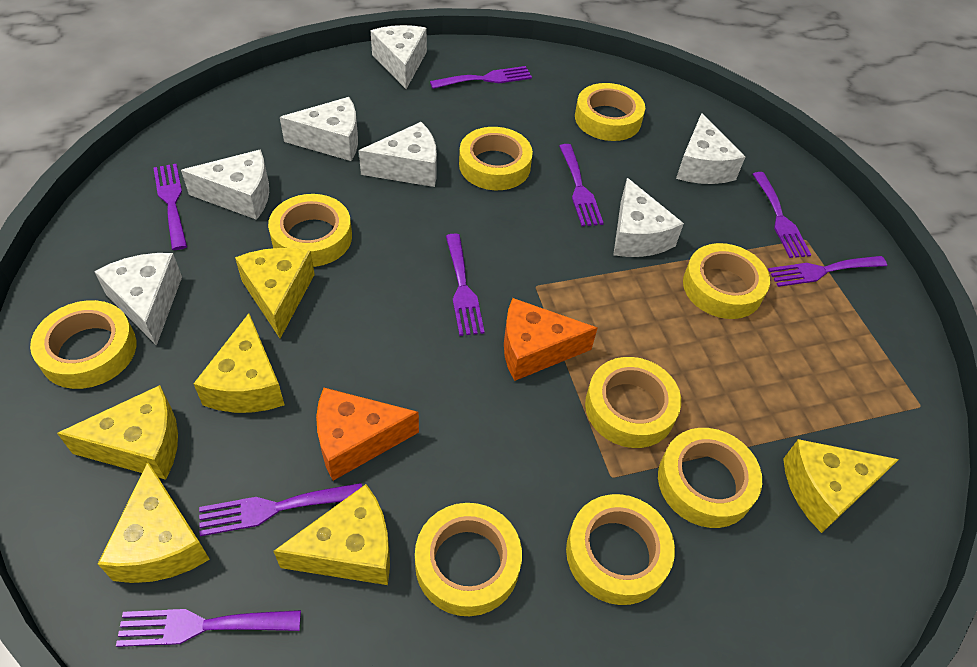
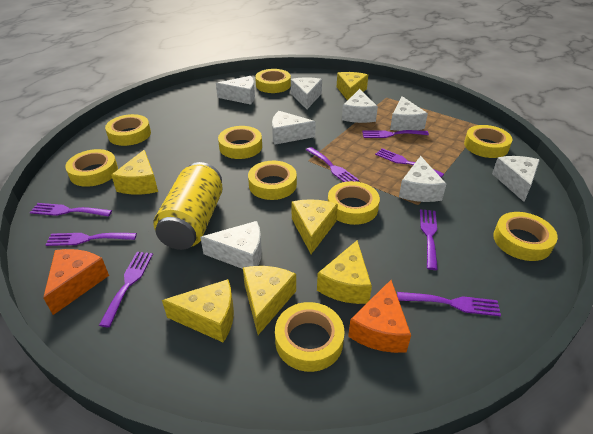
white cheese: [94,253,182,346] [181,150,269,220] [280,97,358,161] [359,122,437,187] [371,25,427,89] [613,178,684,257] [676,113,745,184] = 7 -> [200,221,262,269] [216,76,255,105] [272,111,316,145] [291,77,322,109] [342,89,378,123] [390,96,428,131] [399,156,446,202] [492,156,540,202] = 8
yellow can: none = 0 -> [153,162,223,250] = 1

